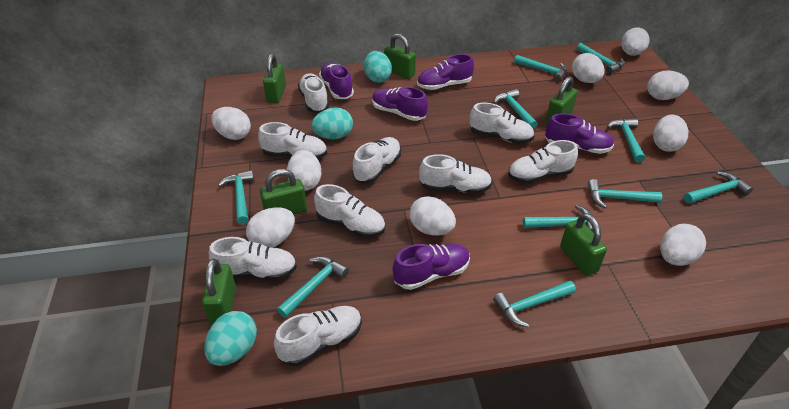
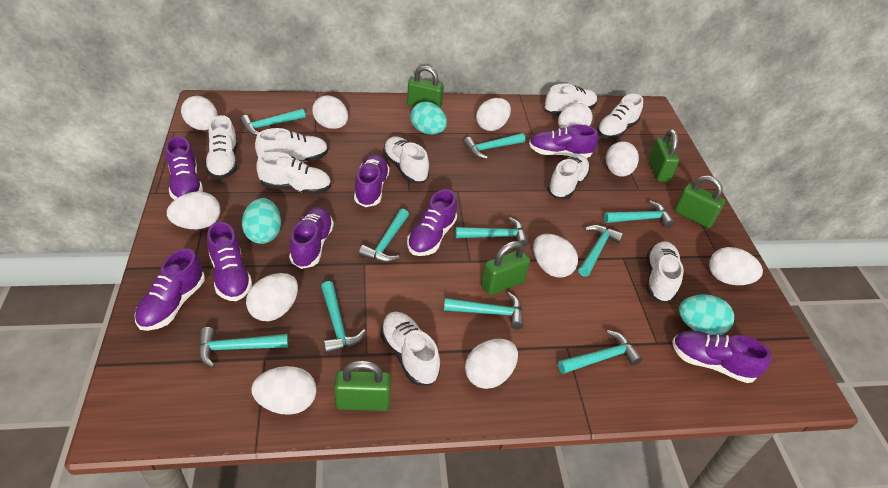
green padlock: [202,258,236,325] [260,169,307,215] [263,54,286,103] [384,34,416,79] [546,77,578,124] [560,213,607,276] = 6 -> [334,360,391,411] [407,66,444,108] [481,241,530,295] [649,129,679,182] [675,175,725,228] = 5
purple shoe: [319,62,354,99] [372,87,428,121] [392,243,470,290] [417,54,474,90] [545,113,614,154] = 5 -> [135,248,205,331] [166,136,203,200] [207,222,252,301] [289,207,334,269] [354,154,390,207] [407,189,457,256] [529,124,598,158] [672,331,771,383] = 8
white egg: [211,107,251,140] [246,207,295,248] [287,150,322,191] [409,196,456,235] [572,53,605,83] [621,27,649,56] [647,70,689,100] [653,115,688,152] [660,224,706,266] = 9 -> [167,191,220,229] [181,96,218,130] [246,273,298,321] [251,366,317,415] [312,95,348,129] [465,339,518,389] [476,98,511,131] [533,234,578,278] [558,103,593,129] [606,141,639,177] [709,247,763,285] = 11

